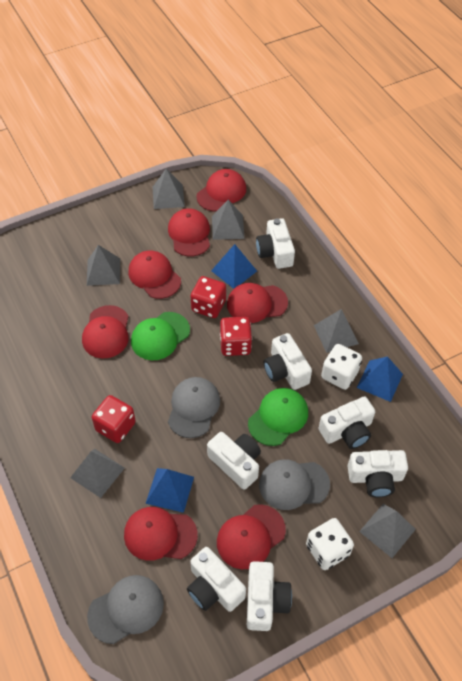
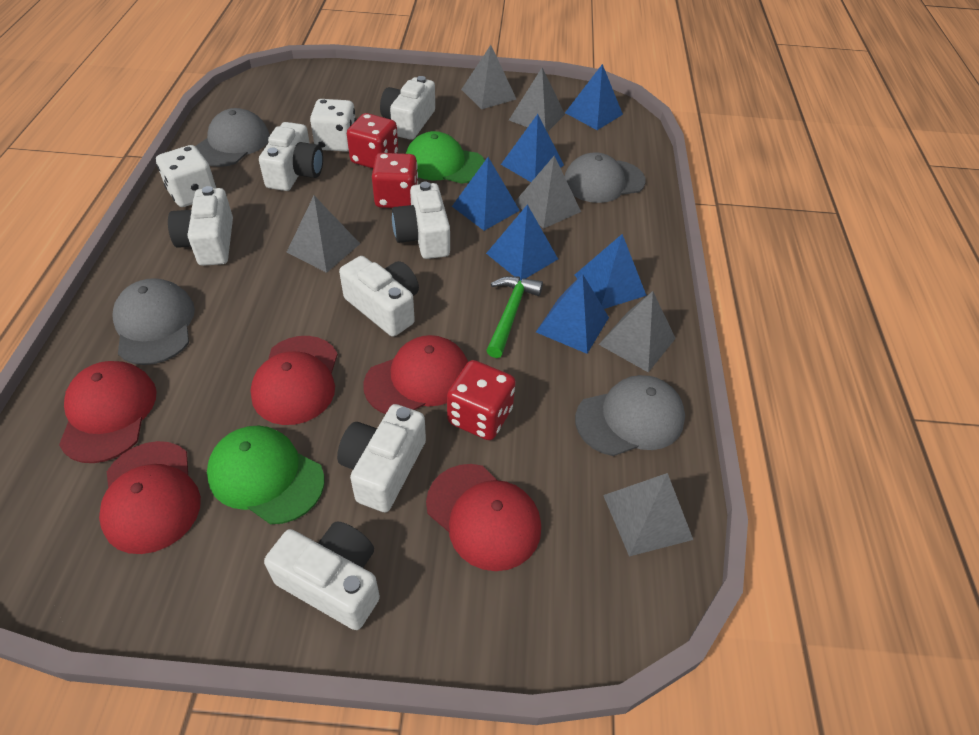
blue pyramid: [145,468,194,513] [211,244,257,289] [357,356,403,402] = 3 -> [452,157,520,231] [486,204,558,281] [501,114,564,182] [536,274,609,354] [565,64,623,130] [575,234,647,309] = 6
green hammer: none = 0 -> [486,276,543,358] = 1
grey cap: [87,575,164,644] [168,377,220,438] [259,459,330,510] = 3 -> [112,278,195,365] [195,108,270,167] [564,152,646,203] [575,375,685,456] = 4
red cap: [82,305,129,358] [124,507,198,561] [128,250,181,299] [168,208,210,257] [196,169,246,212] [217,504,286,569] [227,283,288,323] = 7 -> [59,361,157,463] [99,441,201,554] [250,336,338,425] [363,335,468,414] [426,464,541,571] = 5

